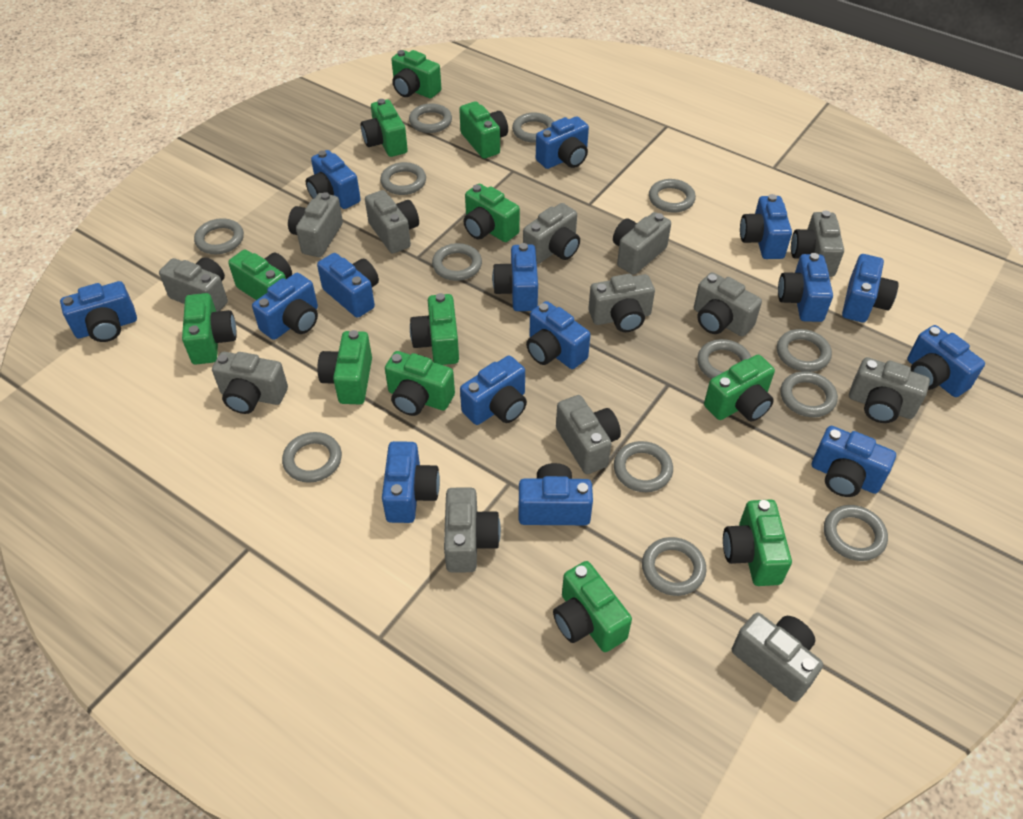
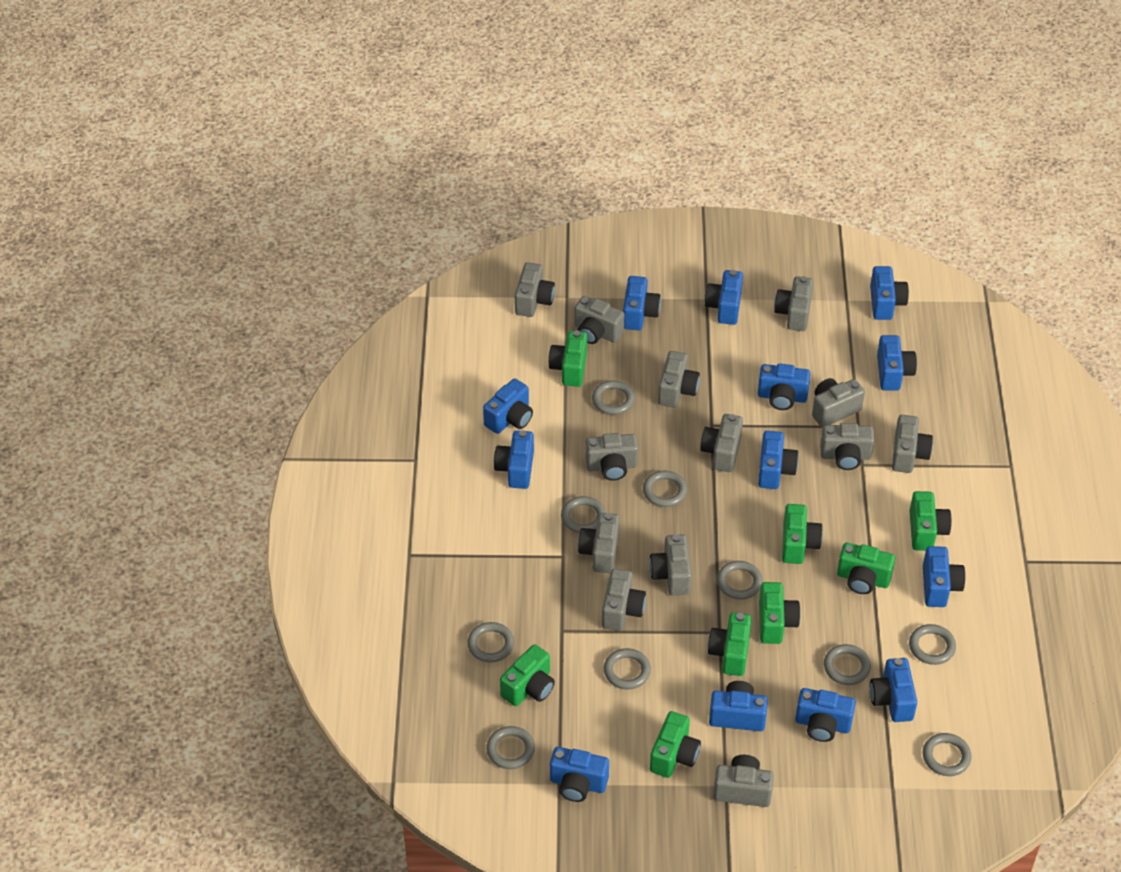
blue camera: [60,281,137,342] [252,273,318,340] [306,150,361,209] [317,253,379,318] [382,441,440,523] [460,355,527,425] [492,243,538,311] [519,463,593,525] [526,301,591,369] [536,116,589,169] [740,194,792,259] [778,253,833,322] [812,426,896,497] [842,254,899,323] [907,325,985,397] = 15 -> [483,379,533,434] [494,430,534,489] [550,747,609,802] [623,276,661,330] [705,270,743,325] [709,681,768,731] [758,363,811,410] [758,431,799,489] [795,688,856,742] [870,266,909,320] [870,658,917,722] [877,335,917,391] [923,546,965,607] = 13
green camera: [182,293,237,365] [228,250,292,300] [317,330,372,404] [361,99,408,157] [385,351,455,416] [391,50,442,98] [410,293,459,365] [459,101,508,159] [463,184,520,242] [553,561,632,652] [704,355,775,421] [723,499,792,586] = 12 -> [500,644,555,706] [548,330,587,387] [650,711,701,778] [708,612,752,676] [759,582,801,644] [782,504,823,564] [837,543,895,594] [910,491,952,551] = 8
grey ring: [194,218,244,254] [282,432,342,483] [380,162,426,195] [409,103,452,133] [432,243,482,281] [512,112,554,143] [614,441,673,492] [642,537,707,596] [649,179,696,213] [697,339,751,379] [777,329,832,372] [780,371,838,417] [824,505,888,561] = 13 -> [467,622,514,663] [486,726,535,769] [561,496,605,533] [592,380,635,415] [604,648,651,689] [643,471,687,507] [717,561,763,600] [824,644,871,685] [909,624,956,665] [923,733,971,776] = 10

